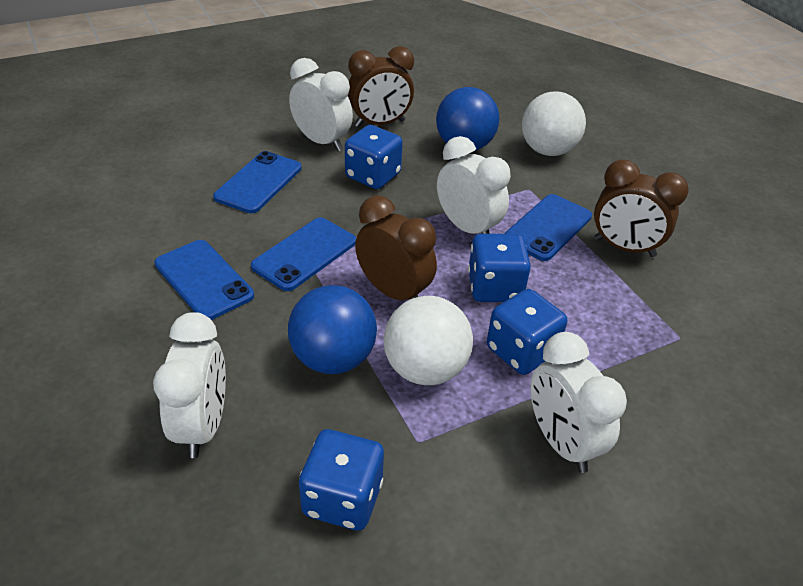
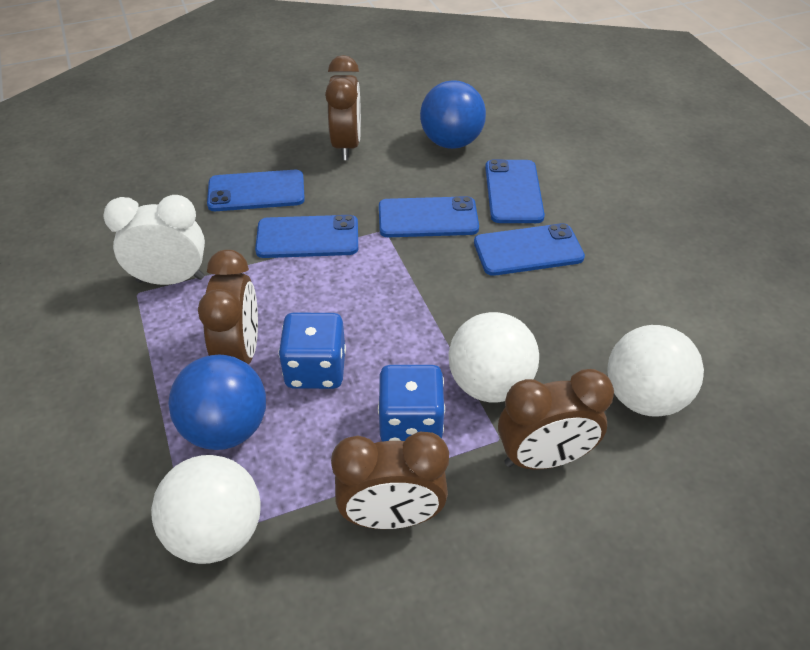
blue dice: [299,429,384,531] [345,125,403,189] [468,234,531,302] [487,289,567,375] = 4 -> [278,313,346,389] [378,365,445,442] = 2
blue phone: [154,240,254,320] [213,151,302,213] [251,217,356,291] [504,194,592,261] = 4 -> [207,170,305,211] [255,215,358,258] [379,196,479,237] [474,223,585,276] [485,159,545,223] = 5
brown clock: [348,46,414,127] [355,195,437,300] [594,160,688,257] = 3 -> [198,250,258,364] [325,55,361,160] [331,432,449,529] [498,369,614,470] = 4
white ball: [384,296,473,385] [522,92,586,156] = 2 -> [151,455,261,564] [448,312,539,402] [607,325,704,417] = 3
white clock: [153,312,226,458] [289,58,353,151] [437,136,511,234] [530,332,627,473] = 4 -> [103,195,205,285] = 1

